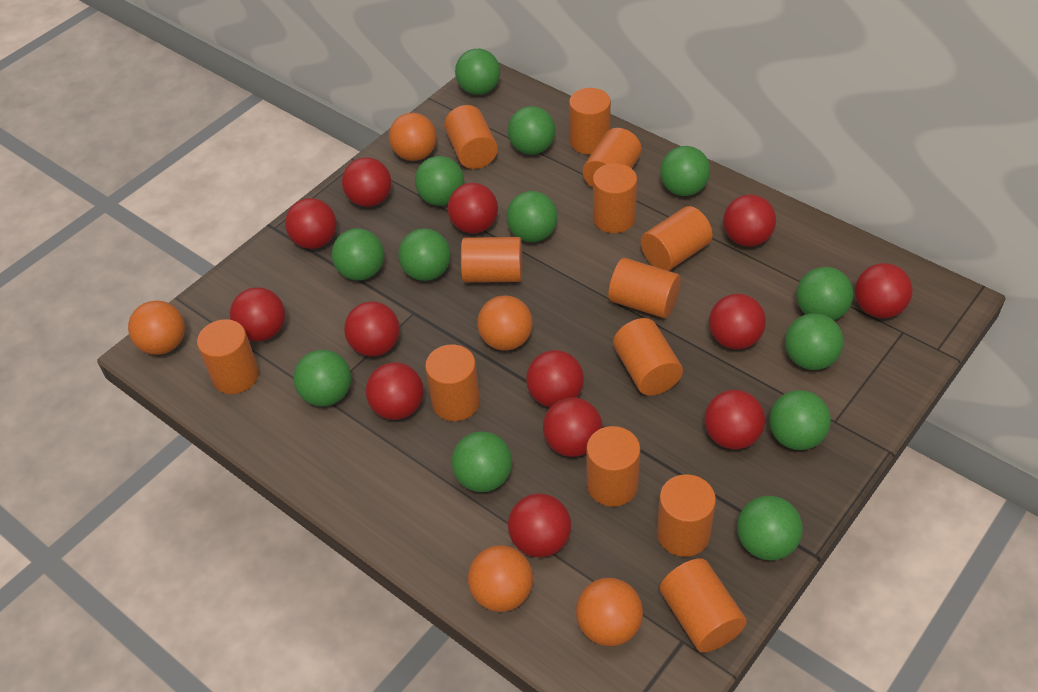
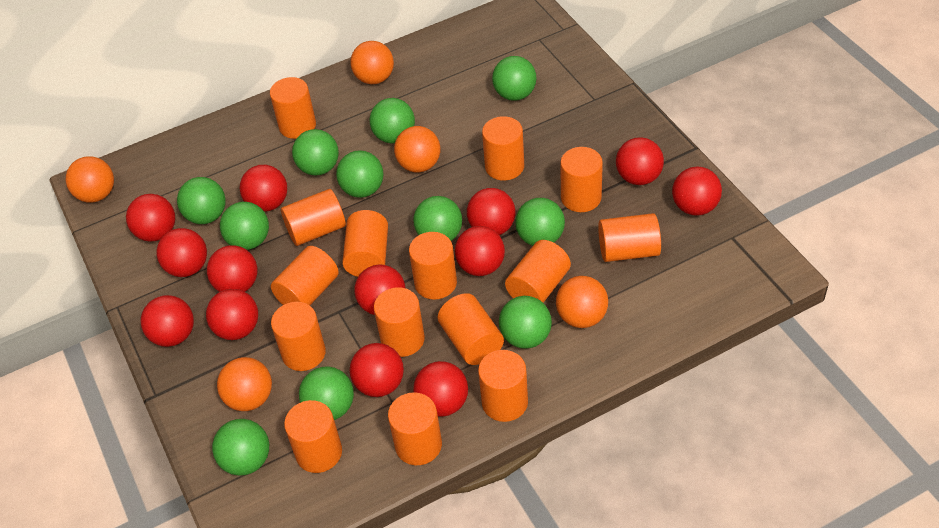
green ball: [294,350,351,407] [332,228,384,281] [398,228,451,281] [415,156,464,206] [452,431,512,492] [455,49,500,95] [506,191,557,242] [508,106,555,155] [660,146,710,196] [737,496,803,560] [769,390,831,450] [785,313,843,370] [796,267,854,320] = 13 -> [177,177,225,224] [212,419,269,476] [220,202,269,250] [292,129,339,176] [299,366,354,420] [336,150,384,198] [370,98,415,143] [413,196,462,241] [492,56,537,101] [499,296,552,349] [515,198,565,246] = 11
orange cylinder: [197,319,259,394] [425,345,480,421] [444,105,498,169] [461,237,522,283] [569,88,611,155] [583,128,642,188] [586,426,640,507] [593,163,637,233] [608,258,681,319] [613,318,683,396] [641,206,713,271] [657,474,716,557] [660,558,747,653] = 13 -> [270,77,316,139] [271,246,339,305] [271,302,326,371] [281,189,346,246] [284,400,342,473] [342,210,388,277] [374,287,425,357] [388,392,442,465] [409,232,457,300] [438,293,504,365] [478,350,528,422] [482,116,524,181] [505,240,571,303] [560,147,603,212] [598,213,661,262] = 15

